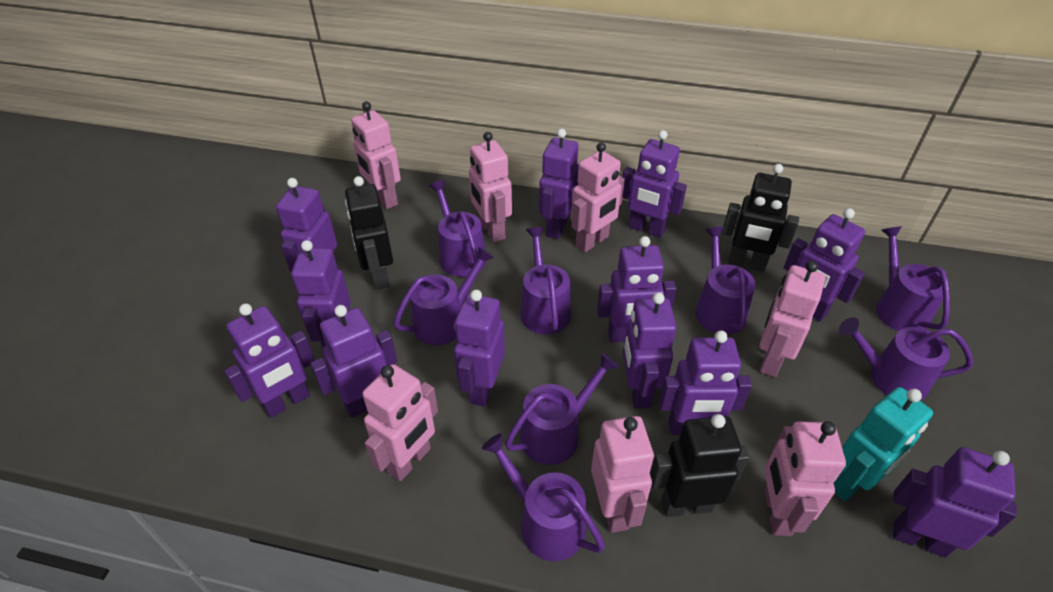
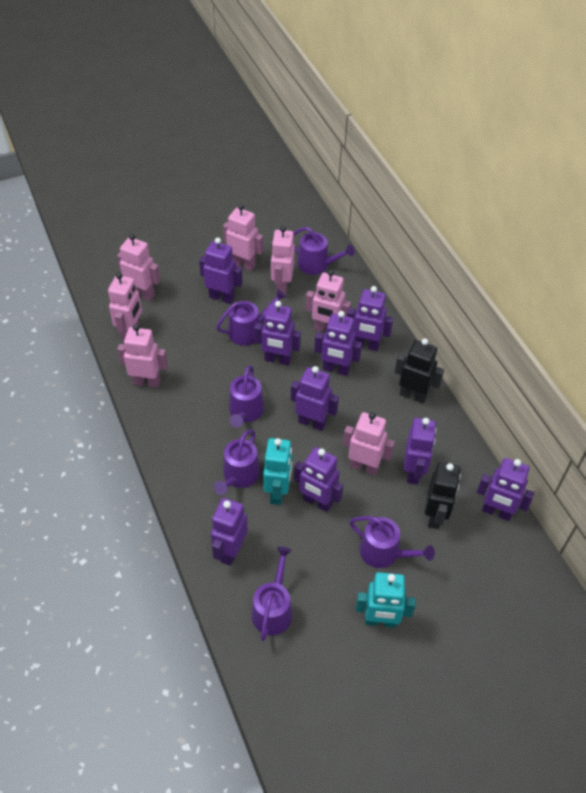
black robot: [345,176,393,290] [650,414,749,517] [722,164,799,272] = 3 -> [395,338,444,404] [425,462,461,529] = 2
purple robot: [224,304,315,418] [276,178,337,272] [291,240,351,348] [310,305,397,418] [454,290,505,406] [539,129,579,239] [597,236,677,343] [622,130,687,238] [623,292,677,409] [659,330,752,435] [783,208,865,322] [893,447,1017,558] = 12 -> [199,238,243,304] [211,498,248,566] [254,301,301,365] [291,366,339,431] [294,447,343,512] [314,311,362,376] [347,286,393,351] [404,418,437,485] [477,458,534,521] = 9
purple watering can: [394,247,494,345] [429,180,487,277] [482,433,605,561] [505,353,619,465] [520,227,571,335] [695,227,755,335] [839,317,973,401] [876,226,950,331] = 8 -> [214,429,260,495] [216,289,286,346] [229,365,264,427] [252,546,292,641] [293,227,355,275] [350,516,435,568] = 6
turquoise robot: [833,387,933,501] = 1 -> [263,438,292,505] [356,572,416,628] = 2

